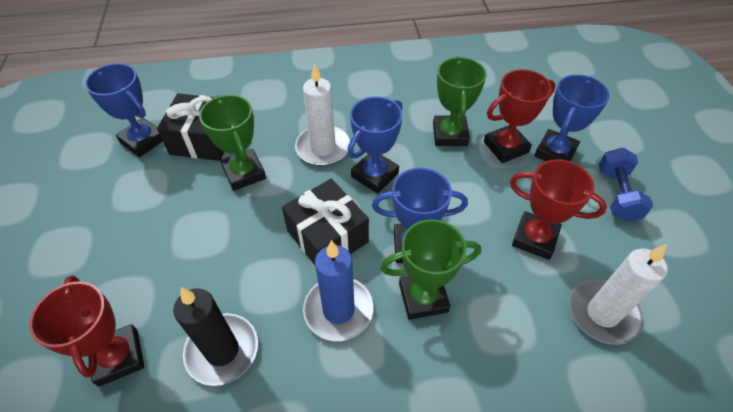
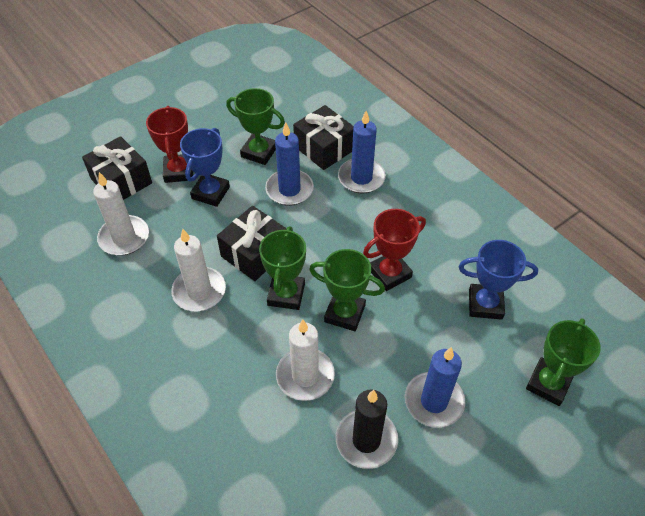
black gift: [157,93,224,161] [282,179,369,265] = 2 -> [82,136,152,200] [217,206,287,281] [293,105,354,170] = 3
blue candle: [303,240,374,341] = 1 -> [265,123,314,206] [338,111,386,194] [405,347,466,428] = 3
blue dumbbell: [599,148,653,222] = 1 -> none = 0
blue trophy: [85,63,163,157] [347,96,403,194] [372,168,468,263] [534,75,610,162] = 4 -> [180,128,230,207] [459,240,538,320] = 2
green trophy: [199,95,266,191] [380,219,481,320] [433,56,486,146] = 3 -> [226,88,285,165] [259,226,306,310] [309,249,385,331] [526,318,601,406] = 4
red trophy: [29,275,144,387] [484,69,555,163] [510,159,607,260] = 3 -> [146,106,193,183] [363,209,426,291] = 2
white candle: [295,63,350,166] [569,244,668,345] = 2 -> [93,172,149,255] [171,229,226,311] [276,320,335,401] = 3

